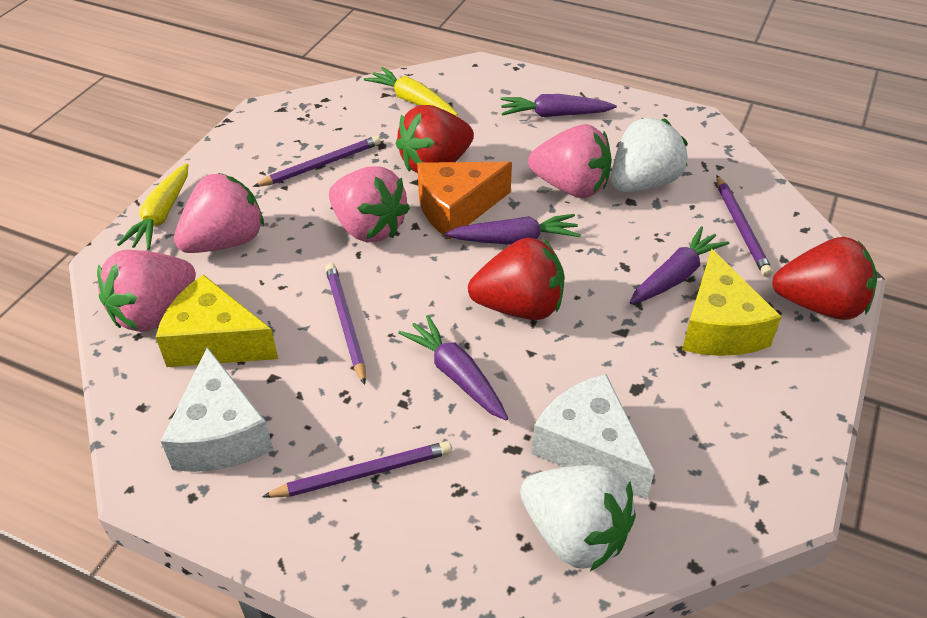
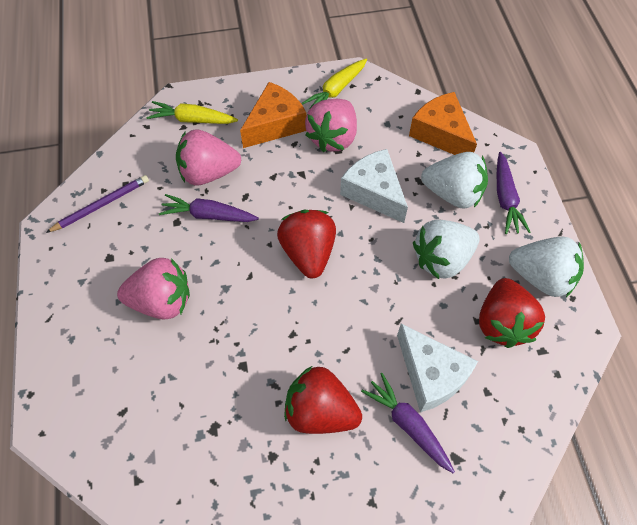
orange cheese: [417,162,512,239] = 1 -> [240,82,306,148] [409,92,477,155] = 2
pink strawberry: [97,250,196,332] [174,173,264,253] [329,166,410,243] [528,124,612,198] = 4 -> [117,258,190,320] [176,129,241,186] [305,99,357,152] = 3
purple carrot: [398,315,508,420] [445,214,581,245] [500,94,617,117] [630,226,730,304] = 4 -> [159,194,259,222] [361,373,455,473] [497,152,530,234] = 3
purple pencil: [253,136,381,187] [262,441,452,498] [325,263,366,385] [716,175,773,277] = 4 -> [46,175,149,233] = 1
white strawberry: [520,465,636,571] [611,118,688,192] = 2 -> [413,219,479,279] [421,152,488,209] [509,237,584,297] = 3
yellow cheese: [156,274,278,367] [682,248,782,356] = 2 -> none = 0

